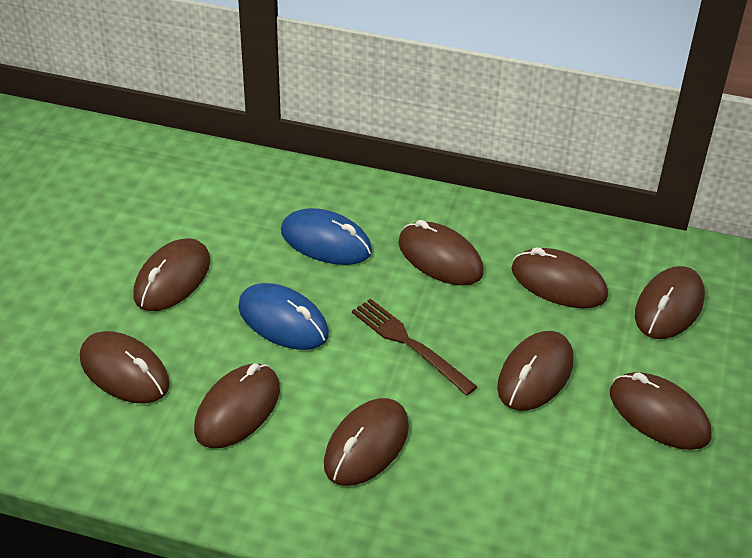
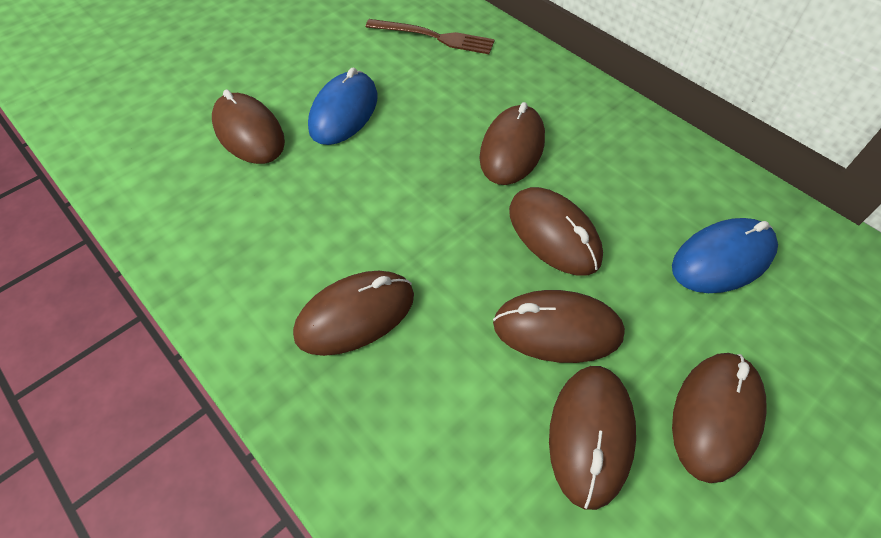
brown mouse: [80,331,170,404] [133,238,210,311] [194,364,280,448] [324,398,409,486] [398,220,484,286] [497,331,574,411] [511,247,608,308] [610,372,712,450] [635,266,705,339] = 9 -> [212,90,285,164] [293,271,414,356] [479,102,545,185] [493,290,625,363] [509,187,603,276] [549,366,636,510] [672,353,767,483] = 7

